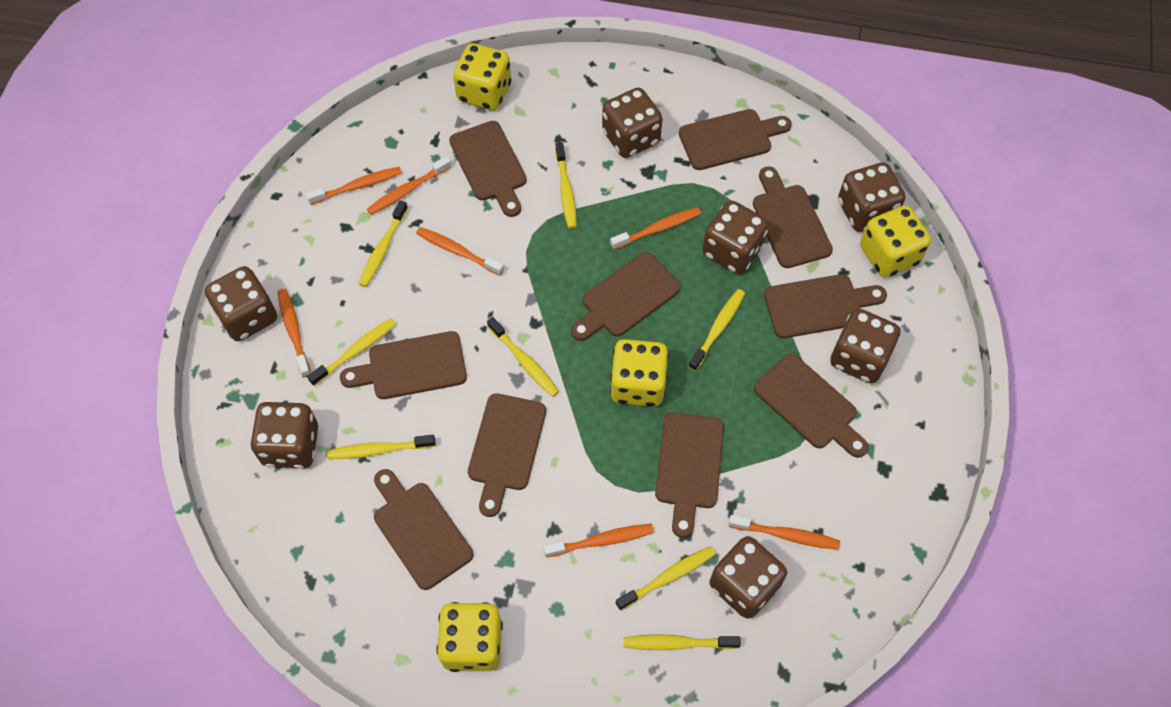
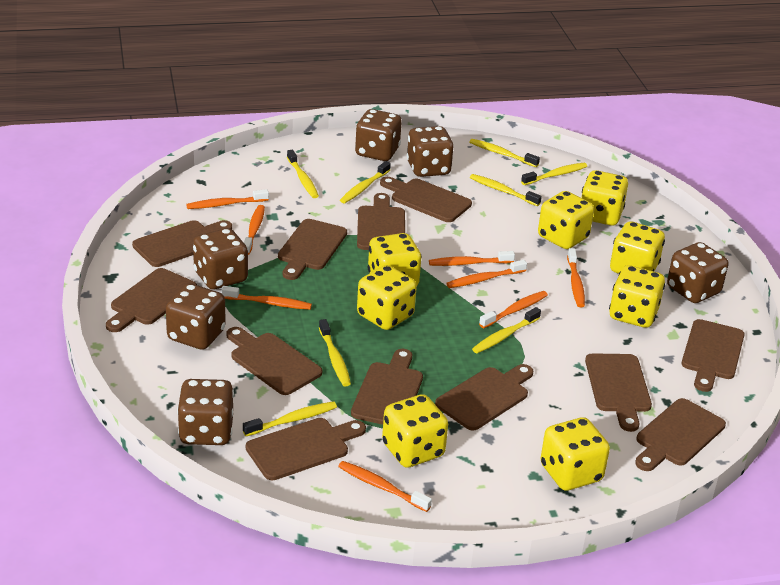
brown cutting board: [340,331,467,399] [374,469,473,590] [449,121,527,217] [468,393,546,517] [571,252,681,341] [655,413,724,538] [679,109,792,170] [753,166,833,268] [754,354,869,458] [764,274,887,338] = 10 -> [106,268,197,332] [132,220,232,267] [226,327,322,395] [246,418,366,480] [278,219,347,280] [351,349,423,425] [357,193,405,250] [380,177,472,222] [435,364,534,431] [585,353,652,432] [635,398,726,471] [681,319,745,392] = 12
brown dice: [205,266,277,341] [250,402,318,469] [602,88,663,158] [702,201,769,274] [710,536,787,619] [830,309,900,383] [838,163,905,232] = 7 -> [166,284,226,350] [177,379,234,445] [193,228,248,289] [355,109,402,161] [407,126,453,177] [667,242,728,303] = 6
orange toothbrush: [277,288,311,377] [306,167,402,205] [367,156,451,215] [416,227,504,276] [543,524,654,558] [610,207,701,250] [728,515,840,550] = 7 -> [186,189,269,209] [221,286,312,310] [244,205,265,255] [338,461,432,512] [429,251,515,266] [446,260,527,288] [479,291,548,328] [567,248,585,307] = 8
yellow dice: [437,602,503,672] [453,43,511,110] [610,339,669,407] [860,206,931,277] = 4 -> [357,265,417,330] [368,233,422,285] [382,394,448,468] [538,191,594,249] [540,417,610,491] [581,170,628,225] [609,265,665,328] [610,222,665,274] = 8

